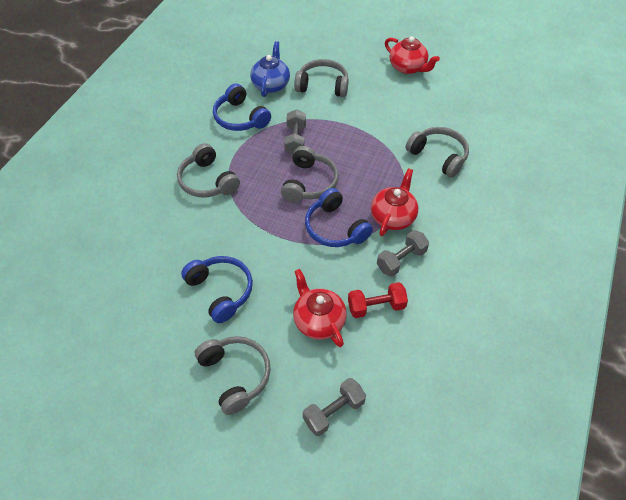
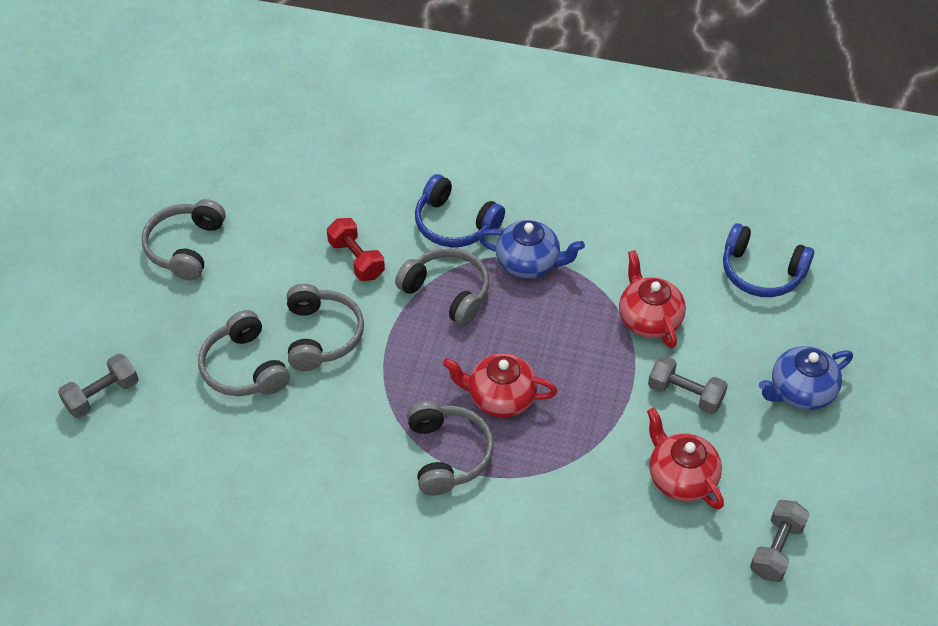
blue headphones: [181,256,253,323] [213,84,271,131] [305,188,373,247] = 3 -> [415,174,505,247] [723,223,814,297] = 2
blue teapot: [250,41,290,97] = 1 -> [478,220,585,278] [759,346,853,410] = 2

